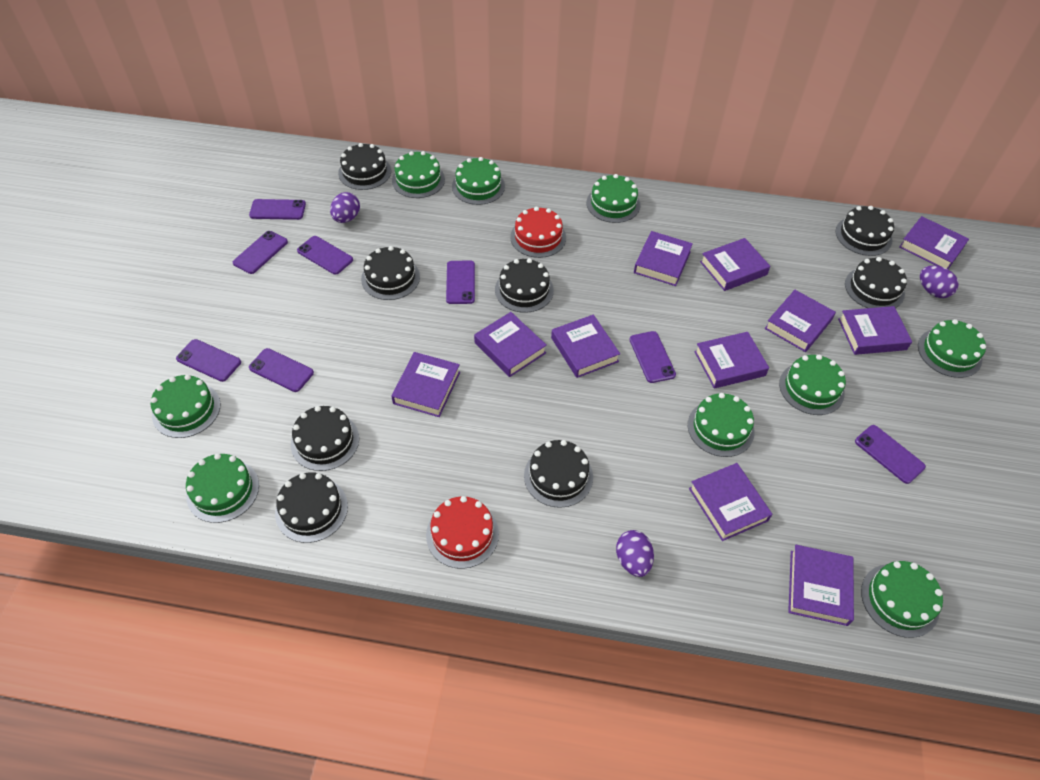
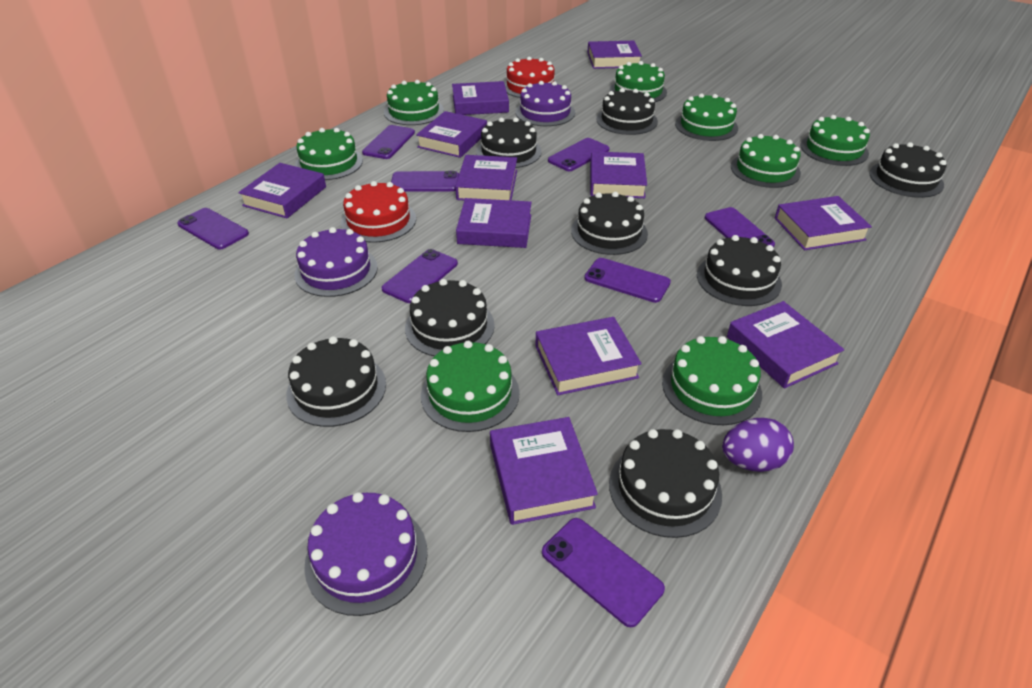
green cake: [151,375,220,438] [186,453,259,523] [392,151,445,198] [452,157,505,205] [586,174,640,223] [688,393,755,457] [779,355,846,415] [861,561,943,638] [918,319,986,378] = 9 -> [295,128,363,180] [384,80,444,125] [421,341,520,432] [610,61,667,102] [662,336,762,425] [675,93,738,141] [731,134,801,188] [800,115,870,166] = 8
purple cake: none = 0 -> [294,227,378,297] [304,492,428,616] [515,81,575,126] = 3
purple egg: [330,192,360,223] [616,530,654,577] [920,266,958,298] = 3 -> [722,417,794,472] = 1

